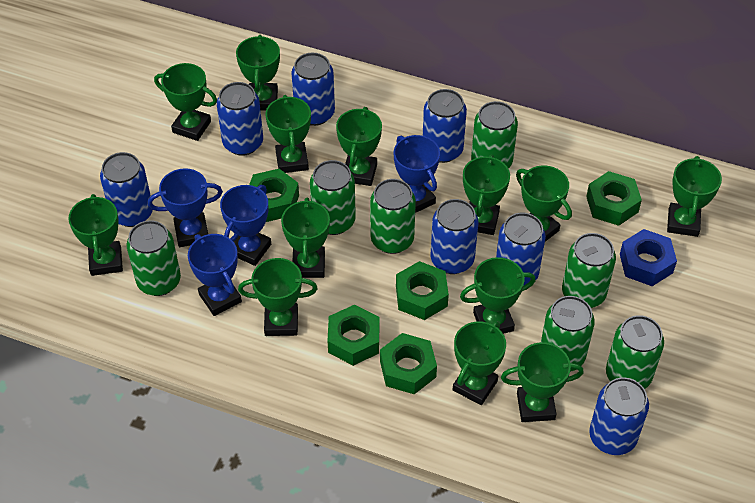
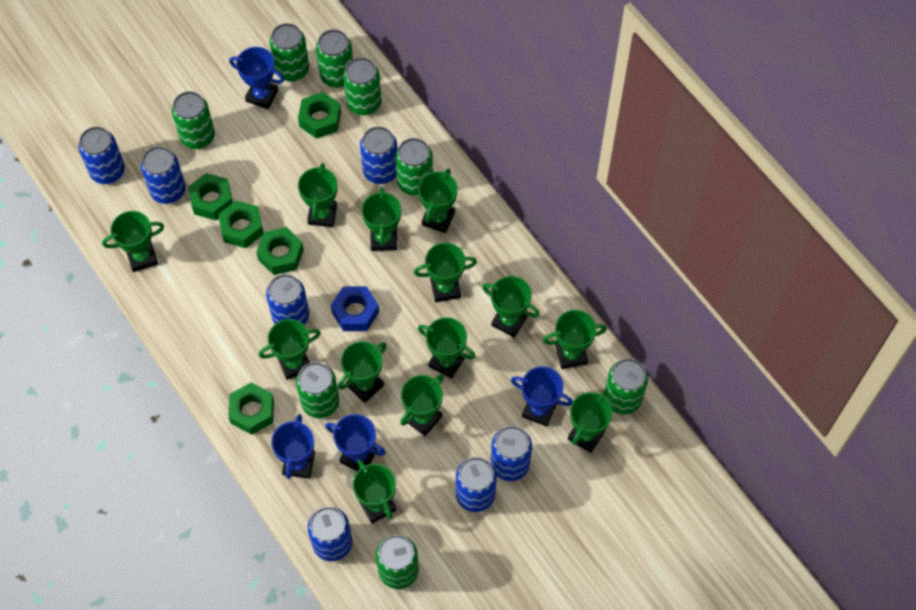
green can: [127,220,181,296] [310,160,356,235] [370,179,416,254] [471,101,518,169] [541,296,595,372] [562,233,616,308] [606,315,664,389] = 7 -> [172,91,215,149] [269,23,309,82] [296,362,339,418] [316,29,353,88] [343,57,382,115] [376,535,419,589] [395,138,433,195] [605,358,648,415] = 8

